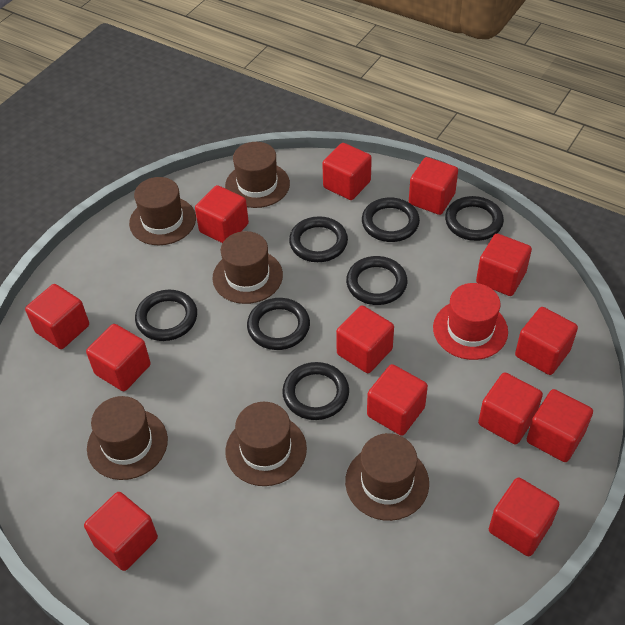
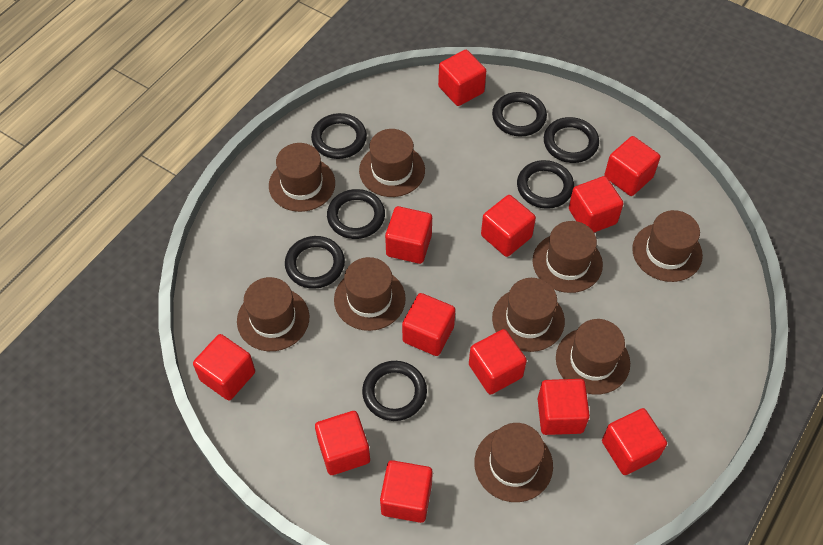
brown hat: [87,396,168,480] [129,177,196,245] [212,231,283,304] [225,142,290,208] [225,402,307,486] [345,433,429,521] = 6 -> [237,277,309,351] [269,143,335,212] [334,257,406,331] [359,129,425,197] [474,423,553,502] [492,278,565,352] [532,221,603,293] [556,319,630,395] [632,210,703,282] = 9
red cube: [25,284,89,349] [84,492,158,571] [86,324,151,391] [195,185,249,243] [322,143,372,200] [336,305,394,373] [367,364,428,436] [409,157,458,215] [476,234,532,296] [478,372,543,444] [489,477,559,556] [515,307,578,375] [527,389,593,462] = 13 -> [193,334,255,401] [315,411,370,475] [380,460,433,523] [385,206,432,264] [402,293,456,356] [438,50,486,106] [469,329,527,395] [481,195,536,257] [538,379,590,435] [569,176,624,233] [602,408,667,475] [604,136,660,196] = 12
red hat: [433,283,508,360] = 1 -> none = 0

